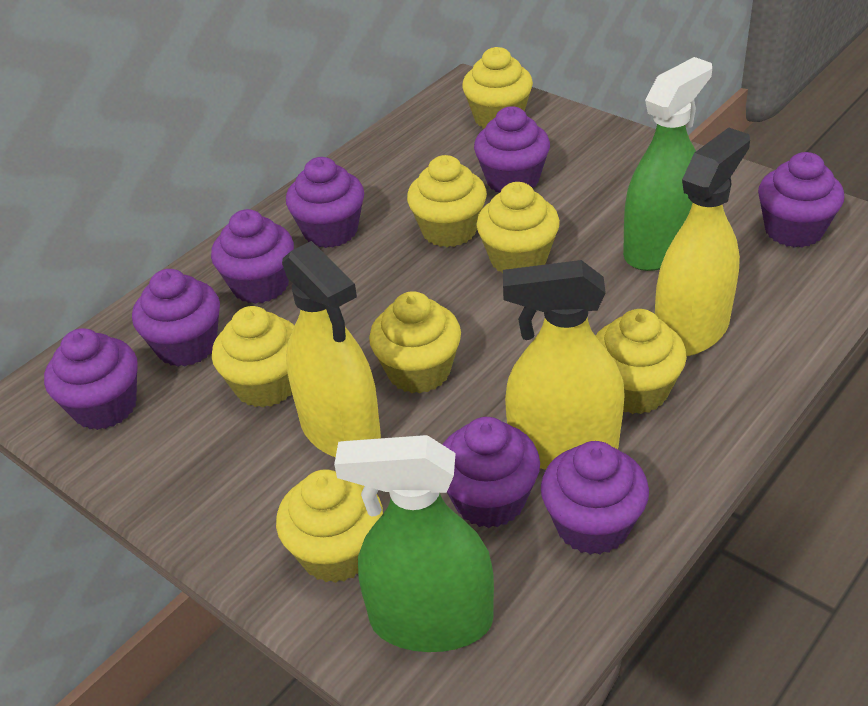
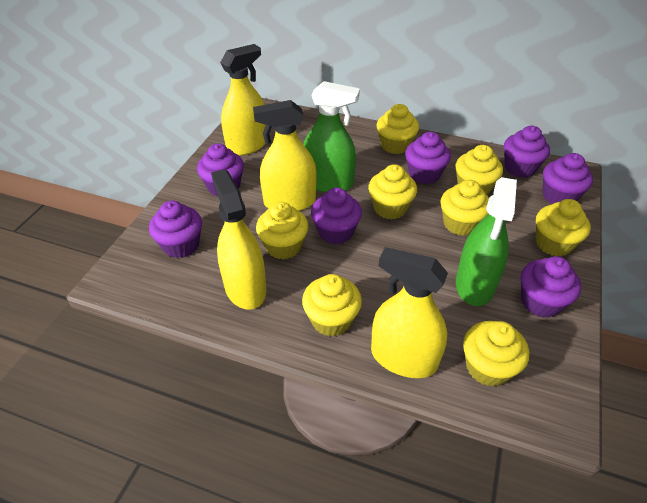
purple cupcake: [44,328,138,430] [132,269,220,367] [211,209,294,304] [286,157,364,248] [442,417,540,528] [474,106,550,193] [541,441,649,555] [758,152,844,248] = 8 -> [149,200,202,258] [197,143,244,196] [311,188,362,244] [405,132,451,184] [504,126,550,178] [521,256,581,318] [543,153,593,204] = 7
yellow cupcake: [212,306,294,408] [276,469,383,583] [369,291,461,393] [407,155,487,247] [462,47,533,128] [476,182,560,274] [596,309,687,414] = 7 -> [256,202,308,260] [302,274,362,337] [368,164,417,220] [377,104,419,154] [440,180,489,236] [456,145,503,195] [463,321,529,387] [536,199,591,256] = 8
yellow spray bottle: [282,241,381,458] [503,260,625,470] [655,128,750,356] = 3 -> [211,169,266,310] [220,44,266,156] [253,100,317,211] [371,247,448,378] = 4

